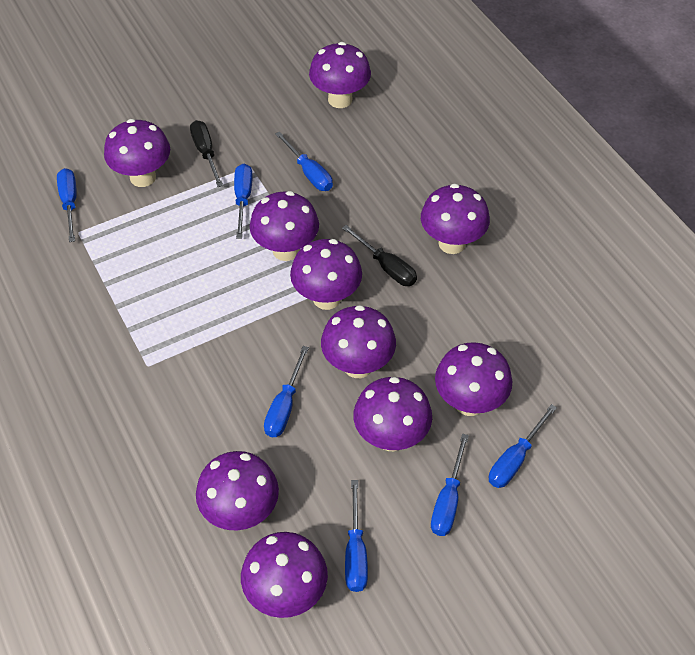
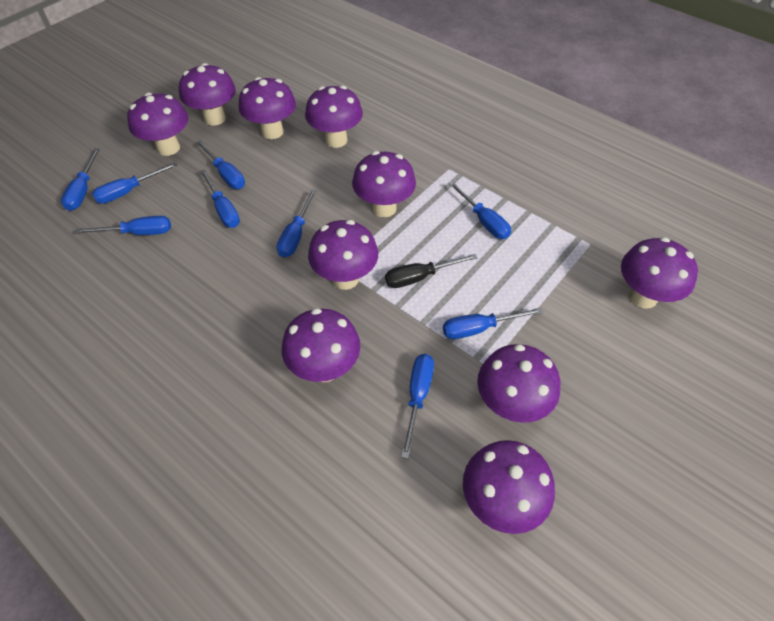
black screwdriver: [190,120,223,187] [342,225,417,286] = 2 -> [385,254,477,288] = 1
blue screwdriver: [57,168,77,242] [234,164,253,238] [264,346,309,437] [275,131,333,191] [345,480,368,592] [431,434,469,536] [489,404,557,488] = 7 -> [61,148,100,211] [75,216,171,235] [92,162,178,204] [196,140,245,189] [200,169,240,228] [277,189,316,258] [401,354,434,459] [443,308,543,339] [448,181,511,239] = 9

